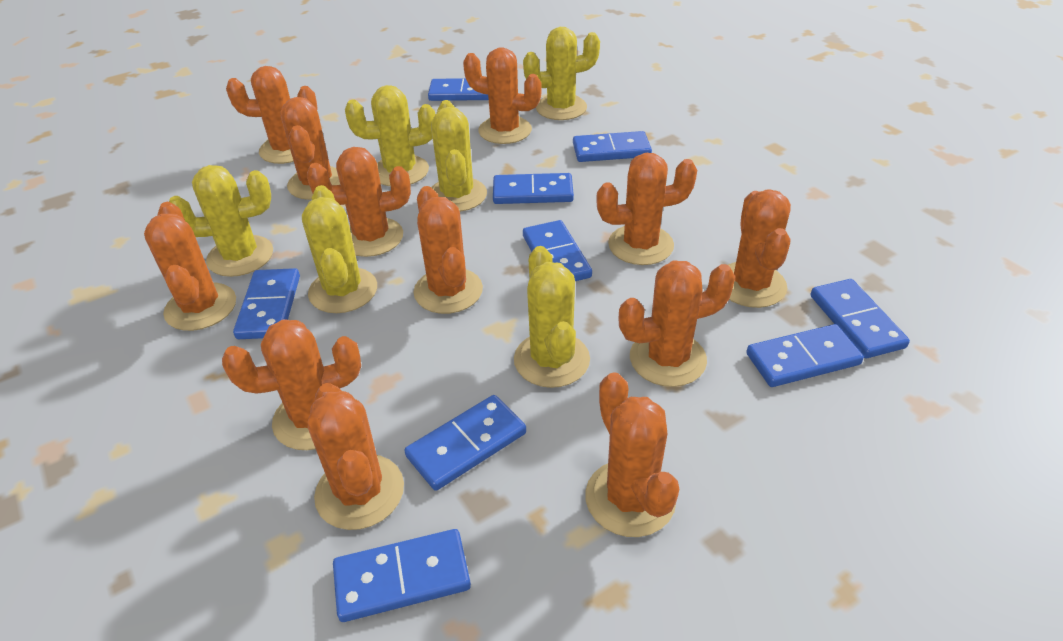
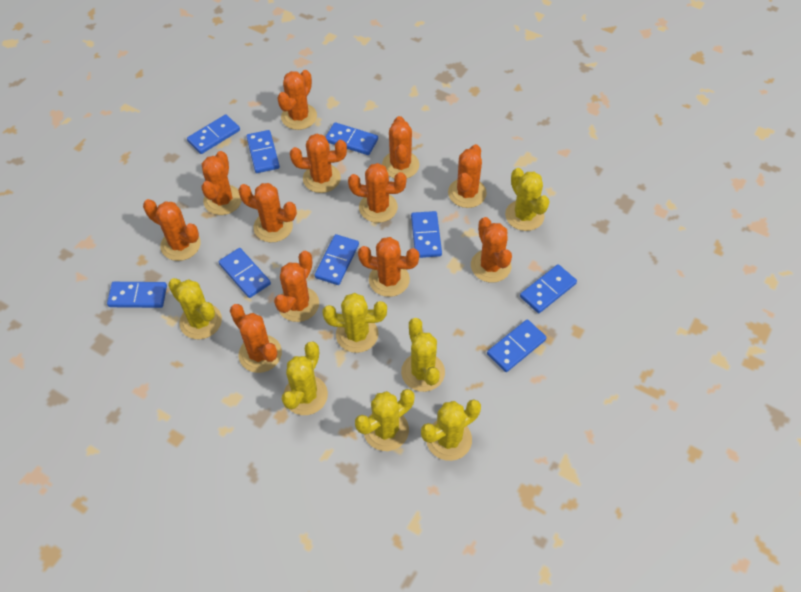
yellow cactus: [169,165,273,277] [302,185,377,313] [345,85,436,186] [431,100,487,212] [514,246,590,388] [523,27,600,120] = 6 -> [168,278,222,339] [282,341,328,415] [322,293,387,353] [355,389,414,451] [401,318,445,392] [421,399,481,461] [505,168,550,231] = 7

